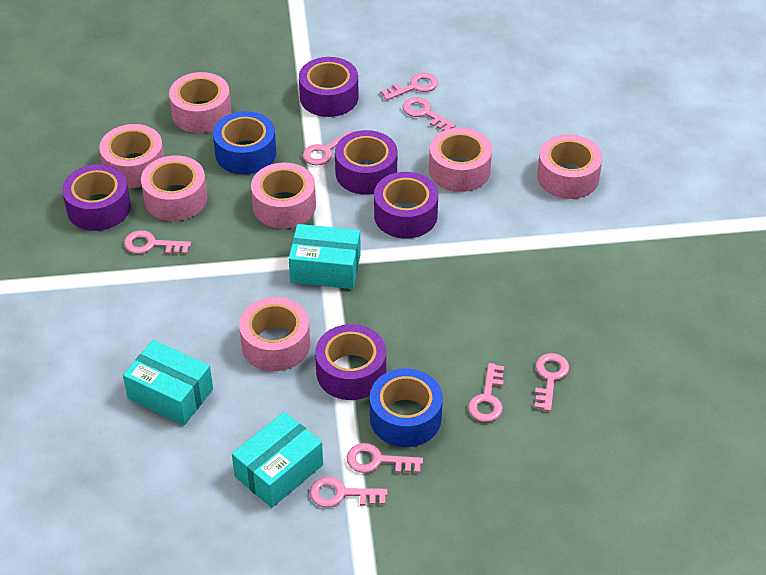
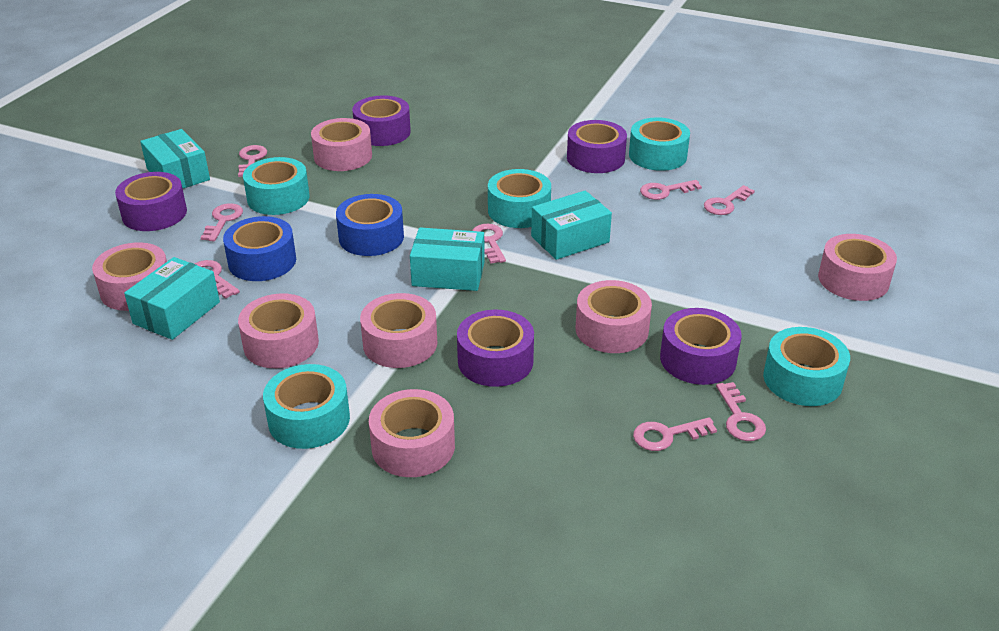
turquoise box: [123,340,213,425] [232,412,323,508] [289,224,361,289] = 3 -> [124,257,220,340] [140,129,210,189] [410,228,485,291] [531,191,612,260] = 4
turquoise tape: none = 0 -> [243,157,310,215] [263,364,350,449] [488,169,551,228] [629,117,690,171] [763,327,850,406] = 5

